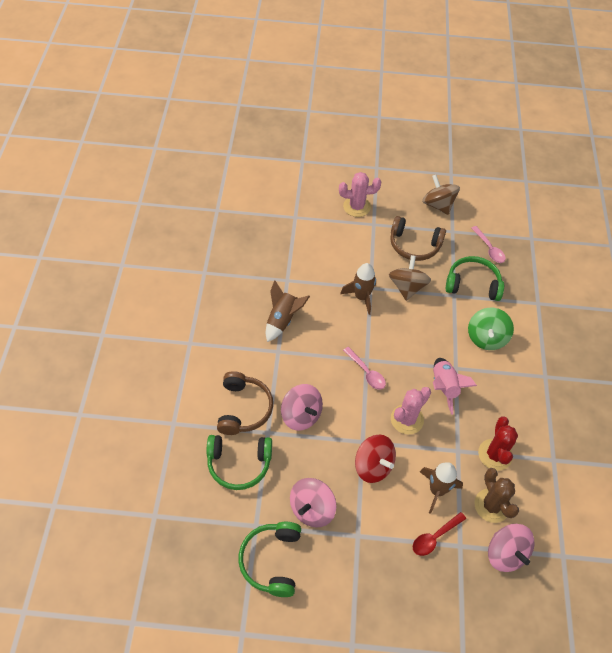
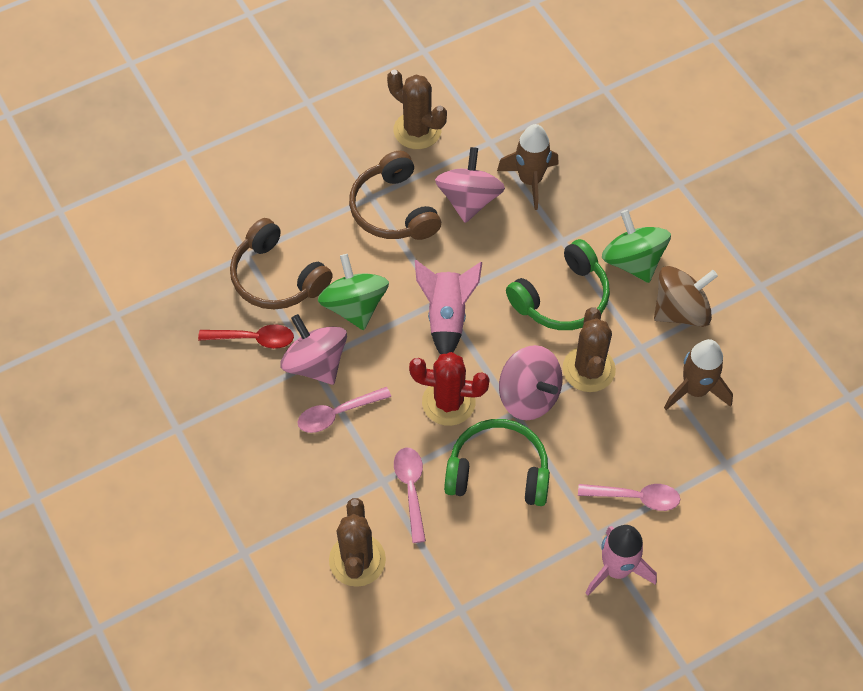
brown cactus: [475,468,519,523] = 1 -> [329,498,386,587] [387,70,447,149] [563,307,616,392] = 3
brown rocket: [266,280,310,342] [340,263,376,315] [420,462,463,514] = 3 -> [497,124,559,210] [664,339,733,410] = 2
brown spinning top: [389,255,431,301] [422,175,460,215] = 2 -> [654,266,718,327] = 1
green headphones: [206,435,272,490] [238,522,301,597] [446,256,504,301] = 3 -> [444,419,550,506] [506,239,610,330] = 2
green spinning top: [468,307,514,350] = 1 -> [318,254,389,330] [602,210,671,283] = 2
pink cactus: [339,172,381,217] [391,387,431,434] = 2 -> none = 0
pink rocket: [433,358,477,415] = 1 -> [415,260,482,354] [585,525,657,596] = 2
pink spoon: [343,347,386,390] [471,226,506,263] = 2 -> [297,387,391,433] [394,448,426,543] [578,484,680,511] = 3
red spinning top: [355,434,396,483] = 1 -> none = 0

